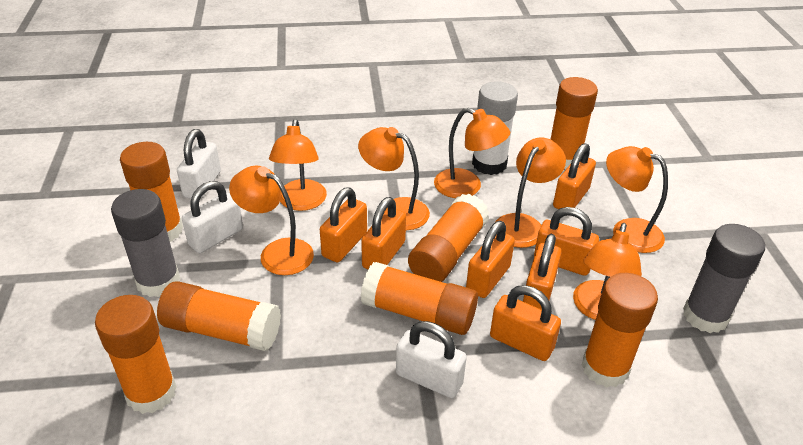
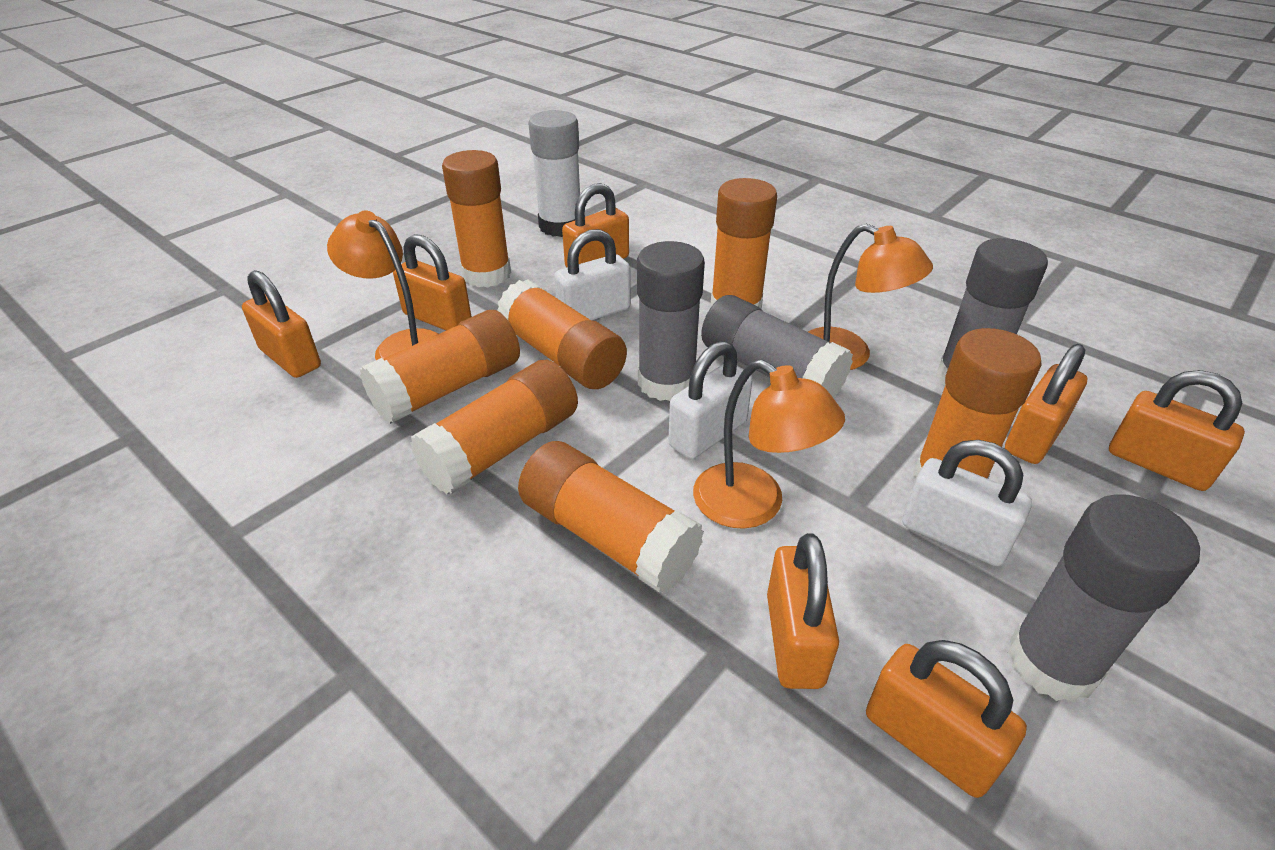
grey glue stick: [111,189,180,297] [683,224,765,333] = 2 -> [637,241,705,401] [701,295,853,398] [936,238,1048,385] [1008,494,1200,702] = 4
orange lamp: [229,166,314,275] [269,119,327,211] [358,127,430,230] [434,108,510,198] [496,137,566,248] [573,223,642,320] [606,146,668,253] = 7 -> [327,211,439,360] [693,360,845,529] [808,224,933,370] = 3

